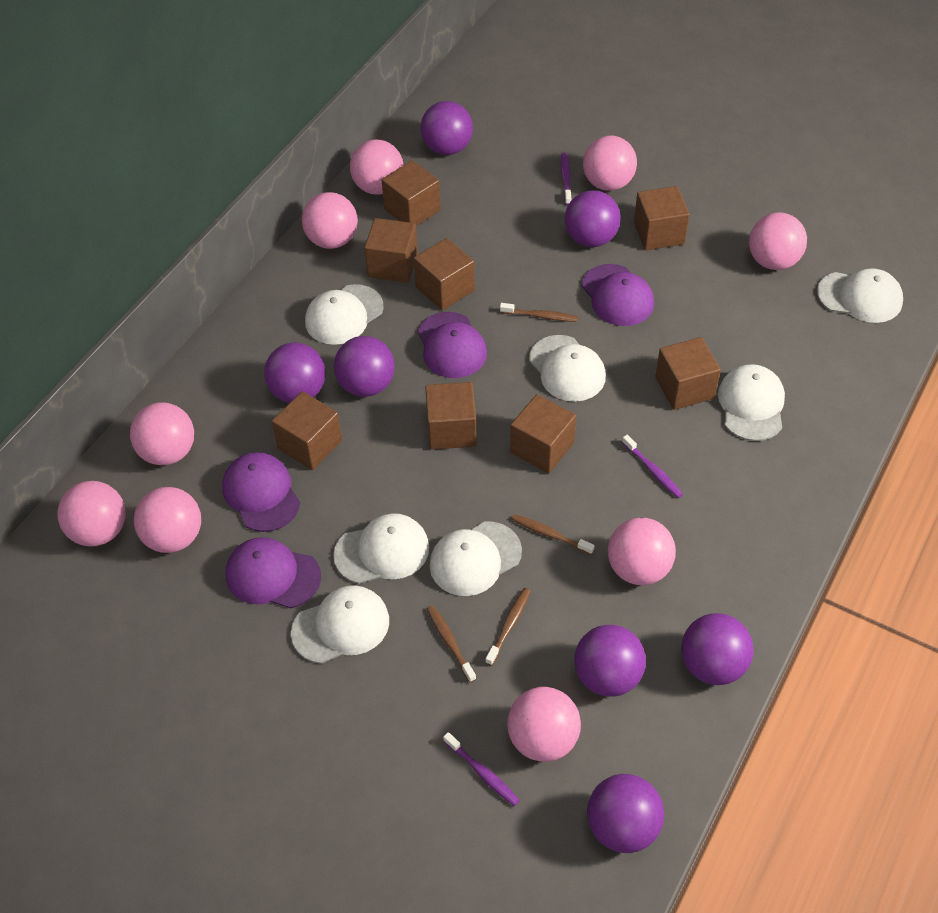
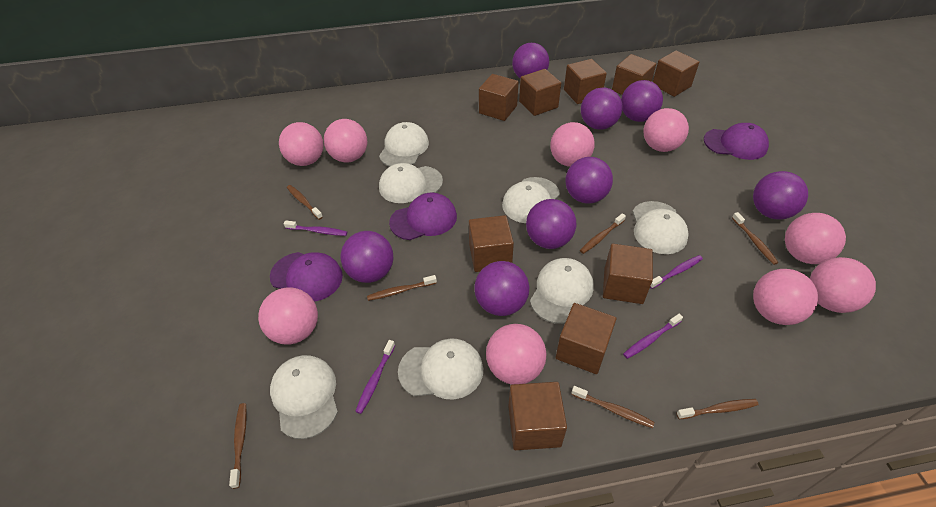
brown cube: [272,391,342,470] [364,218,418,283] [382,160,441,226] [414,238,475,310] [425,382,477,450] [510,394,576,473] [634,186,689,250] [655,337,721,410] = 8 -> [469,215,514,272] [479,74,519,121] [508,382,567,450] [519,69,561,116] [556,303,616,374] [564,59,607,104] [603,244,653,304] [612,54,656,95] [653,50,699,97] = 9
brown toothbrush: [427,605,476,682] [485,588,531,666] [500,303,578,322] [512,514,595,555] = 4 -> [229,403,247,489] [287,185,323,220] [367,275,437,301] [571,386,655,428] [580,213,626,254] [676,399,759,419] [732,212,778,265] = 7
purple ball: [264,342,326,403] [334,336,395,397] [420,101,473,155] [565,190,621,247] [574,625,646,697] [587,774,664,853] [681,613,754,685] = 7 -> [341,231,393,283] [474,261,529,316] [512,43,549,79] [526,199,576,249] [565,157,613,204] [581,87,623,130] [621,80,663,122] [753,171,808,219] = 8
purple cap: [222,452,300,532] [226,537,321,608] [417,312,487,378] [582,264,654,326] = 4 -> [270,252,343,302] [389,193,457,240] [704,123,769,160] = 3
purple toothbrush: [443,732,520,806] [561,153,572,205] [622,435,683,498] = 3 -> [284,220,347,236] [355,340,395,414] [623,314,683,359] [650,255,703,289] = 4

